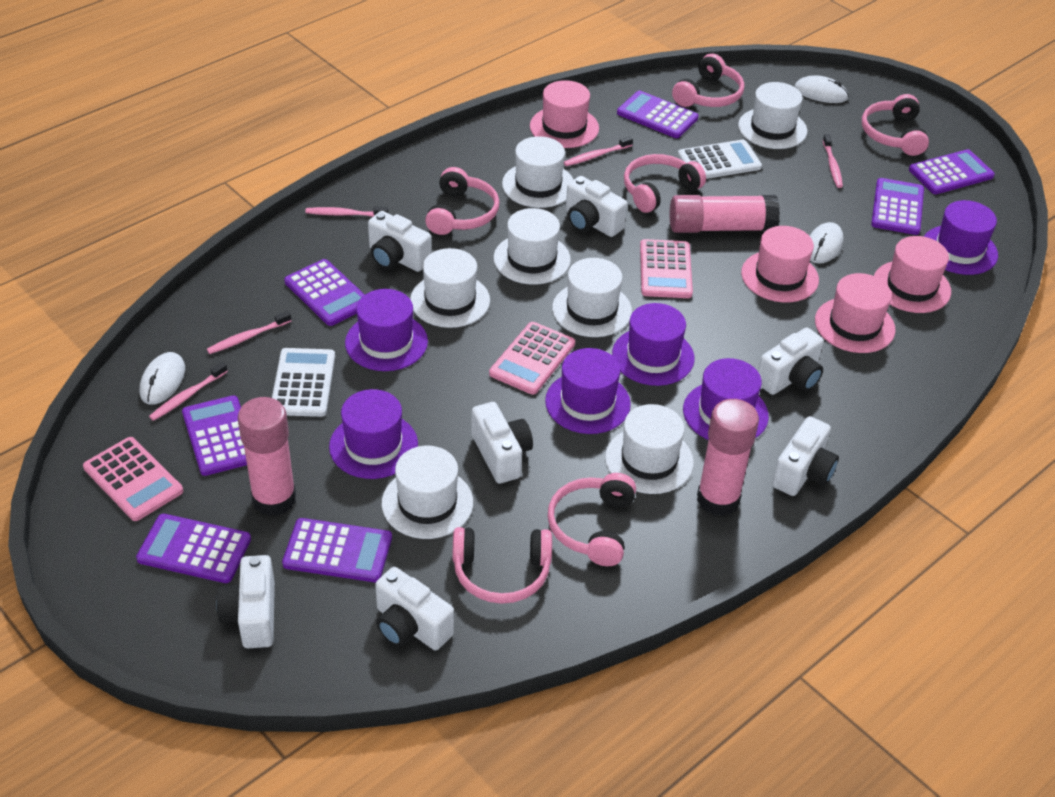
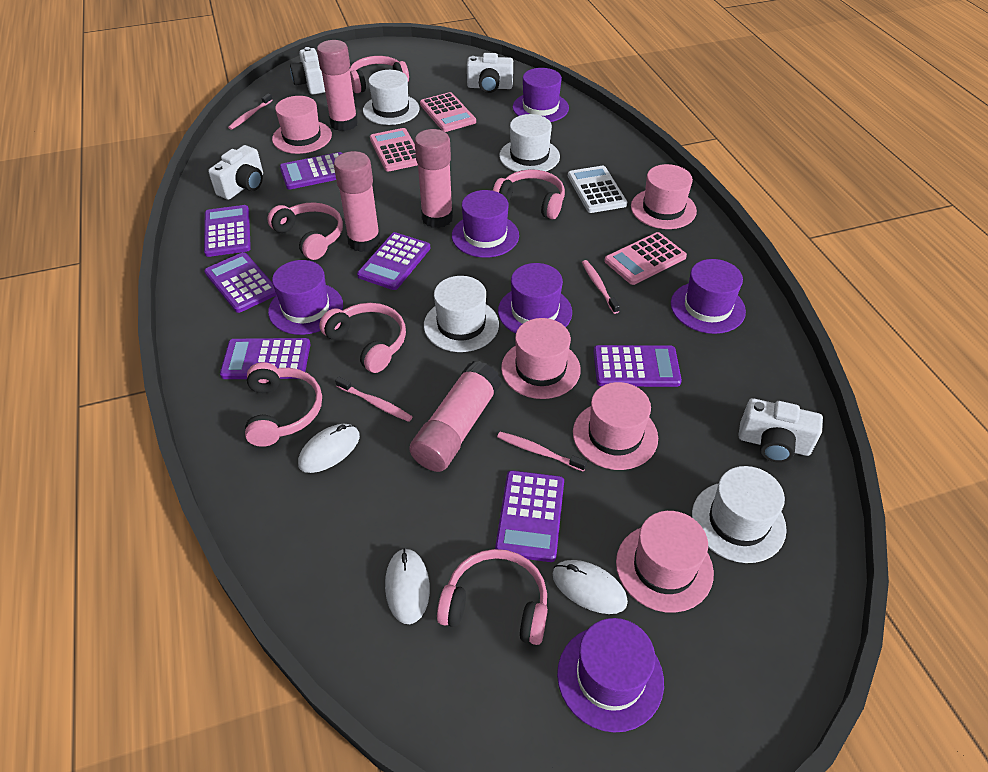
pink glue stick: [238,397,296,516] [670,195,780,233] [697,399,759,516] = 3 -> [317,40,358,131] [334,151,380,252] [409,361,501,472] [414,129,453,228] = 4
pink hat: [530,80,599,148] [741,226,819,302] [815,273,896,353] [874,236,951,313] = 4 -> [272,96,332,154] [501,318,581,399] [573,382,658,470] [616,511,714,613] [631,164,697,229] = 5
pink toothbrush: [149,362,228,421] [207,311,291,354] [305,206,388,217] [564,136,633,166] [823,134,843,188] = 5 -> [228,94,273,130] [335,377,413,422] [497,432,587,472] [582,260,620,314] = 4
white calculator: [272,348,335,417] [678,140,762,179] = 2 -> [568,166,627,213] = 1
white camera: [216,555,275,648] [368,211,431,272] [375,567,454,650] [471,402,533,484] [566,176,627,237] [758,327,824,395] [772,416,839,496] = 7 -> [208,145,263,200] [290,47,325,95] [467,53,513,93] [739,398,823,463] = 4
white hat: [382,446,473,539] [410,248,490,328] [494,208,571,285] [502,136,573,208] [552,258,632,337] [605,404,694,494] [738,82,807,149] = 7 -> [363,70,420,125] [424,276,499,352] [499,114,560,172] [692,466,787,563] = 4

